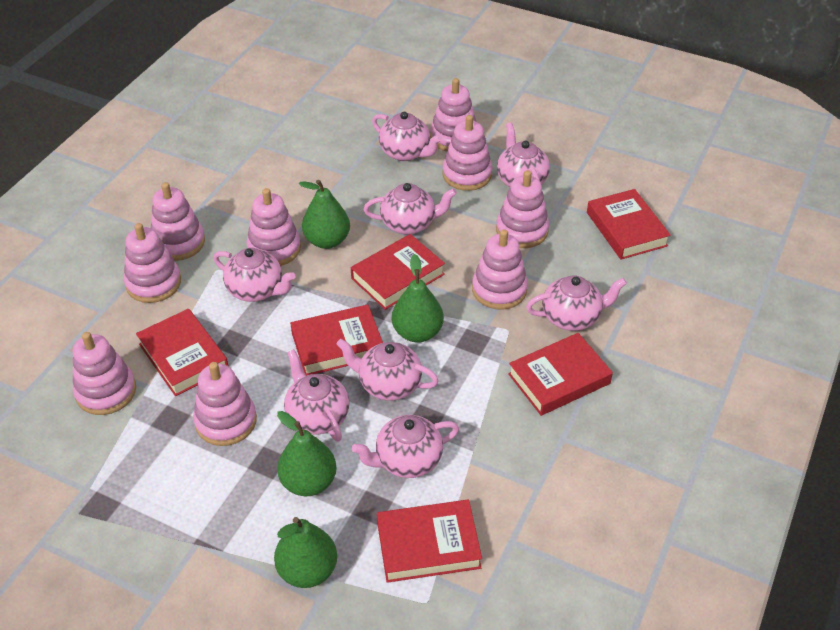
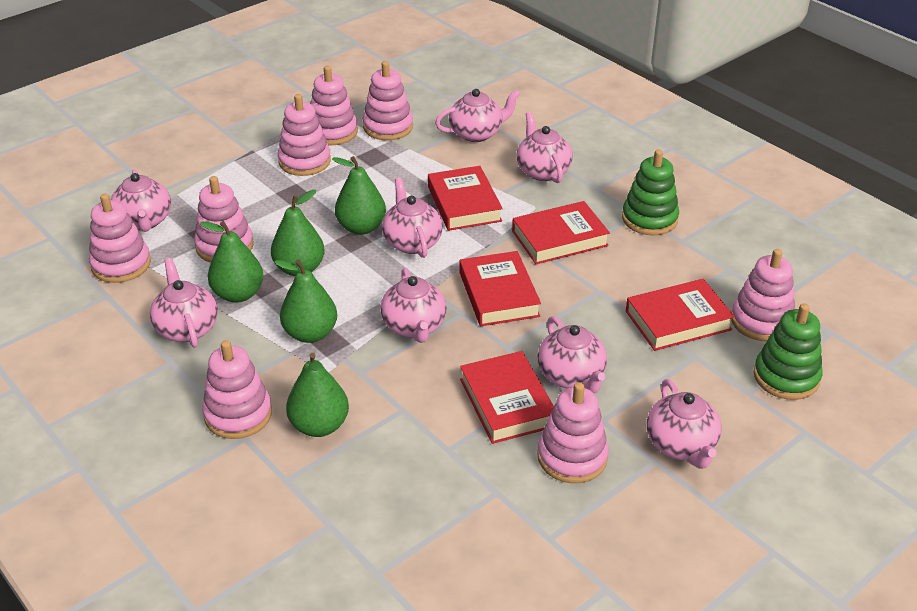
green pear: [274,517,337,588] [277,411,337,496] [299,180,350,249] [392,254,444,342] = 4 -> [199,221,264,302] [271,190,325,276] [274,260,337,343] [286,353,349,437] [332,156,386,235] = 5
green stacking toy: none = 0 -> [622,149,679,235] [754,303,823,400] = 2
pink stacking toy: [73,332,136,415] [124,223,181,303] [151,182,205,261] [193,362,257,446] [246,188,301,266] [430,78,476,151] [442,115,492,191] [472,229,528,310] [496,170,549,248] = 9 -> [89,194,151,283] [194,176,254,263] [202,340,272,439] [278,94,331,176] [310,66,358,145] [363,61,413,140] [537,382,609,483] [731,249,795,342] = 8
red book: [136,309,228,396] [290,304,383,376] [351,234,445,310] [377,500,482,583] [508,333,613,416] [587,189,671,260] = 6 -> [428,166,503,231] [460,251,541,326] [460,351,554,444] [512,201,610,264] [626,279,735,351] = 5

